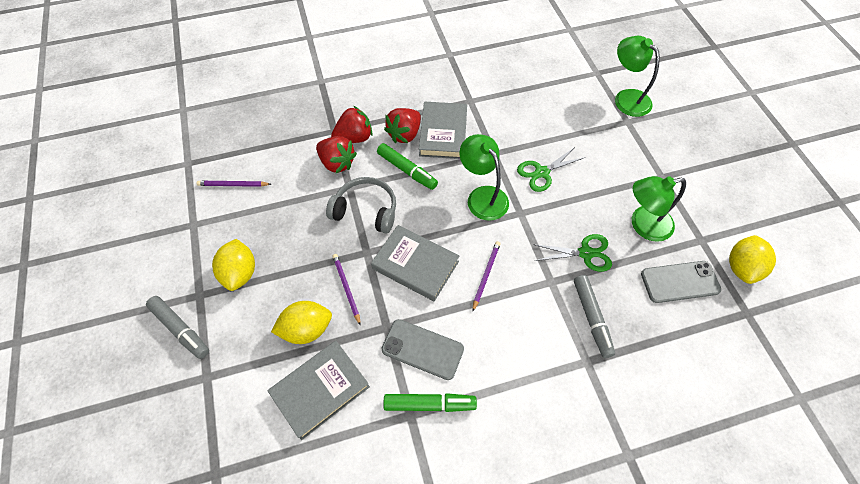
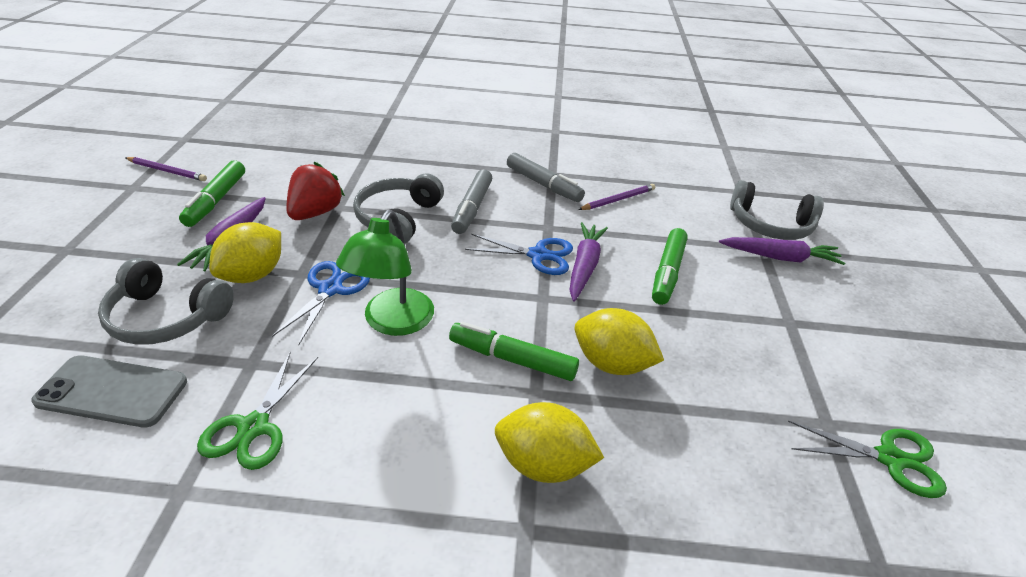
blue scissors: none = 0 -> [271,261,370,346] [465,234,573,275] = 2
green lamp: [459,134,509,221] [615,36,660,117] [632,176,686,242] = 3 -> [336,210,434,336] = 1
green marker: [377,143,438,190] [383,393,477,412] = 2 -> [179,160,245,227] [449,322,579,381] [652,228,688,305] = 3
grey book: [268,341,370,440] [371,225,459,301] [419,102,467,159] = 3 -> none = 0
grey headphones: [326,177,396,233] = 1 -> [98,258,234,345] [353,173,444,243] [730,180,824,240] = 3
grey phone: [381,319,464,380] [641,261,721,303] = 2 -> [31,356,187,428] = 1
purple carrot: none = 0 -> [177,197,266,272] [569,222,608,302] [719,237,845,265] = 3
purple pencil: [197,181,271,187] [332,254,361,326] [472,241,501,312] = 3 -> [125,157,207,181] [578,184,655,210] = 2
red strawberry: [316,136,357,173] [331,106,373,143] [384,108,421,143] = 3 -> [286,162,345,220] = 1

